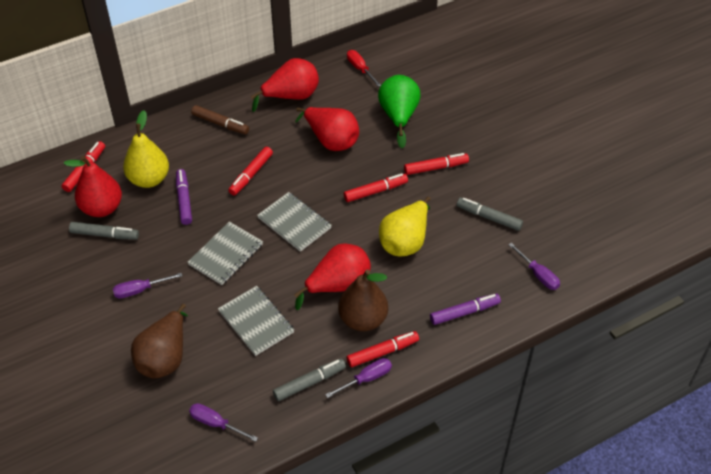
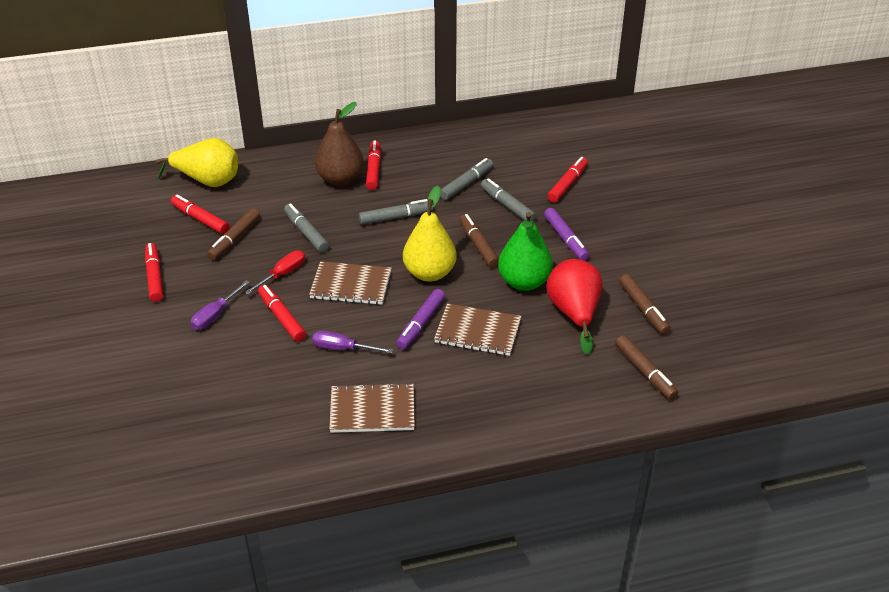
brown marker: [191,105,249,134] = 1 -> [207,208,260,260] [460,214,499,268] [615,335,678,400] [619,274,671,335] = 4
brown notebook: none = 0 -> [309,261,392,305] [329,382,415,433] [434,303,521,356] = 3
brown pear: [131,304,188,378] [338,270,388,331] = 2 -> [315,102,364,186] = 1
grey marker: [69,222,139,240] [273,358,346,401] [457,198,523,231] = 3 -> [284,203,329,253] [359,199,434,225] [440,158,493,200] [481,178,536,221] = 4
grey notebook: [188,222,263,285] [218,286,294,356] [257,192,332,252] = 3 -> none = 0
purple screwdriver: [113,273,182,298] [189,403,258,442] [325,358,392,398] [508,243,560,290] = 4 -> [191,280,250,330] [312,331,394,353] = 2
red pear: [64,156,122,217] [251,58,319,112] [294,244,371,310] [295,107,359,151] = 4 -> [546,259,603,355] = 1

